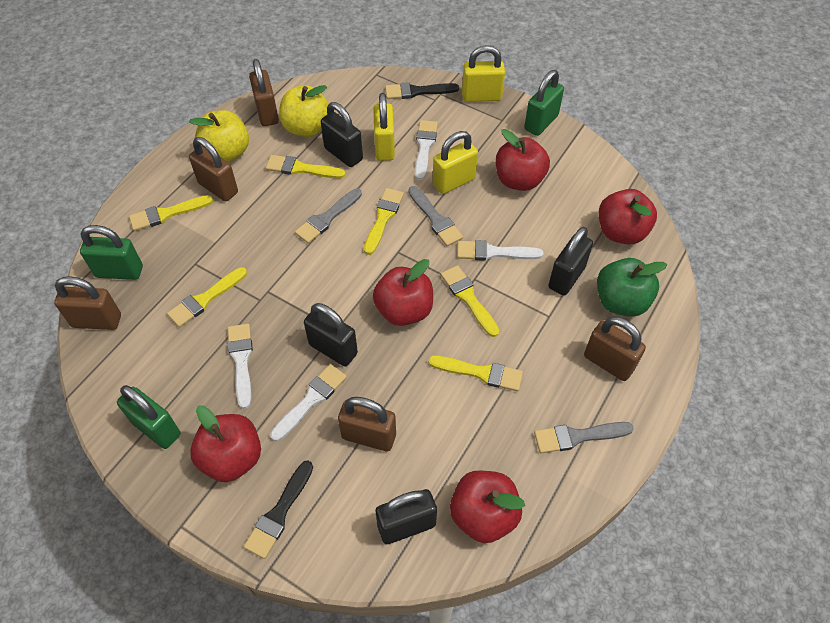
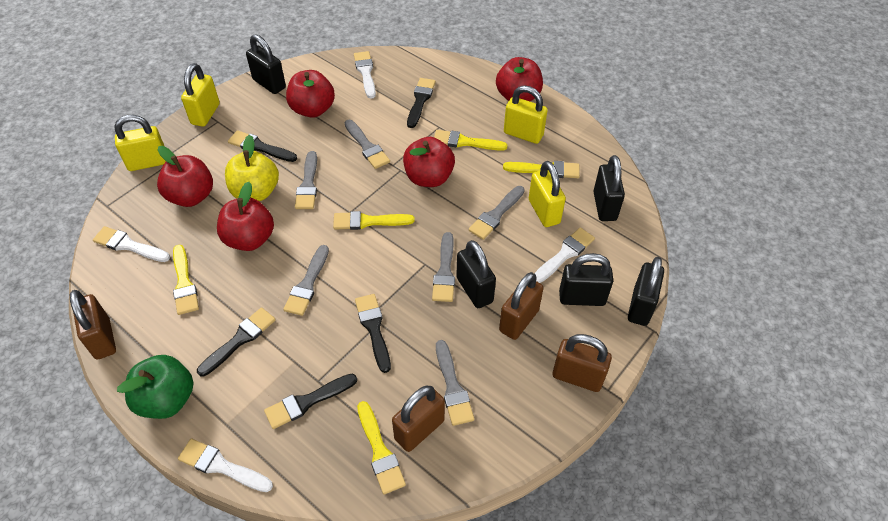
black brush: [244,460,313,559] [385,82,459,99] = 2 -> [197,307,276,376] [228,130,297,162] [264,374,357,429] [355,294,391,373] [407,78,436,128] = 5
black padlock: [304,303,358,366] [321,102,363,167] [376,489,437,544] [548,227,593,296] = 4 -> [246,34,286,94] [456,240,496,308] [559,253,613,306] [593,155,625,221] [628,257,664,326] = 5
brown padlock: [54,276,121,330] [189,137,238,201] [249,59,279,126] [338,397,396,451] [584,317,646,381] = 5 -> [70,290,116,360] [392,386,445,452] [499,272,543,340] [553,334,612,392] = 4
green padlock: [80,225,143,280] [117,385,181,449] [524,70,564,136] = 3 -> none = 0
grey brush: [295,189,362,244] [408,186,463,246] [534,422,634,453] = 3 -> [283,245,329,316] [295,151,317,209] [345,120,390,169] [432,232,455,302] [436,340,474,426] [469,186,525,240] = 6
yellow apple: [189,110,249,162] [279,85,329,137] = 2 -> [225,135,279,201] = 1
yellow brush: [129,195,213,231] [167,267,247,327] [266,155,346,178] [364,188,404,255] [428,355,523,391] [441,265,499,337] = 6 -> [173,245,199,315] [333,211,415,230] [357,401,406,494] [434,130,507,151] [503,161,580,178] = 5
yellow padlock: [373,93,395,161] [433,131,478,194] [462,45,505,102] = 3 -> [114,115,166,171] [181,63,220,127] [504,86,548,144] [529,161,566,227] = 4

